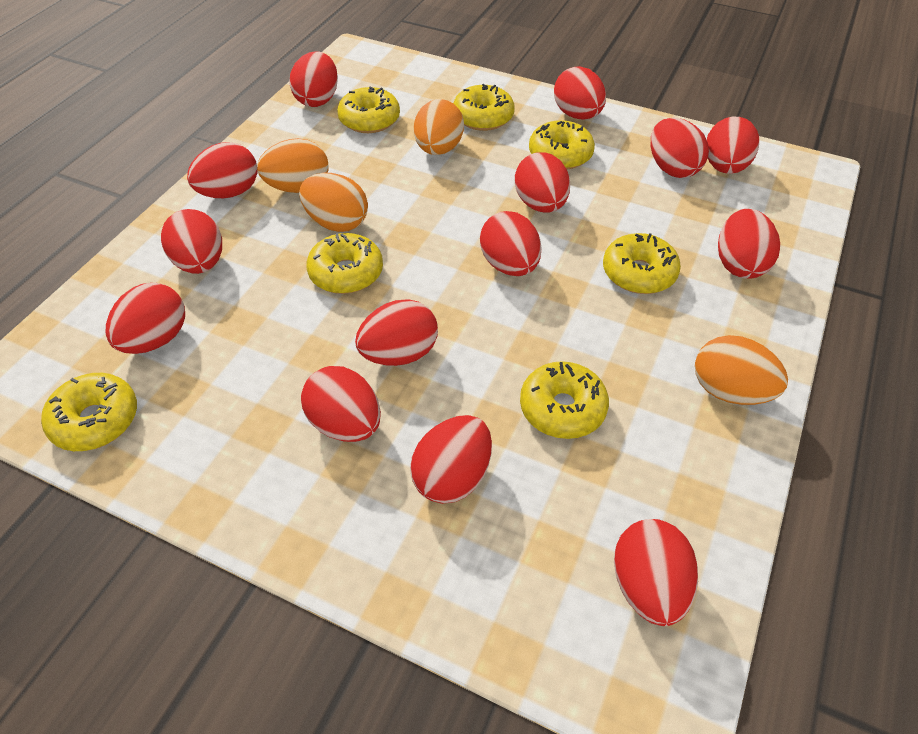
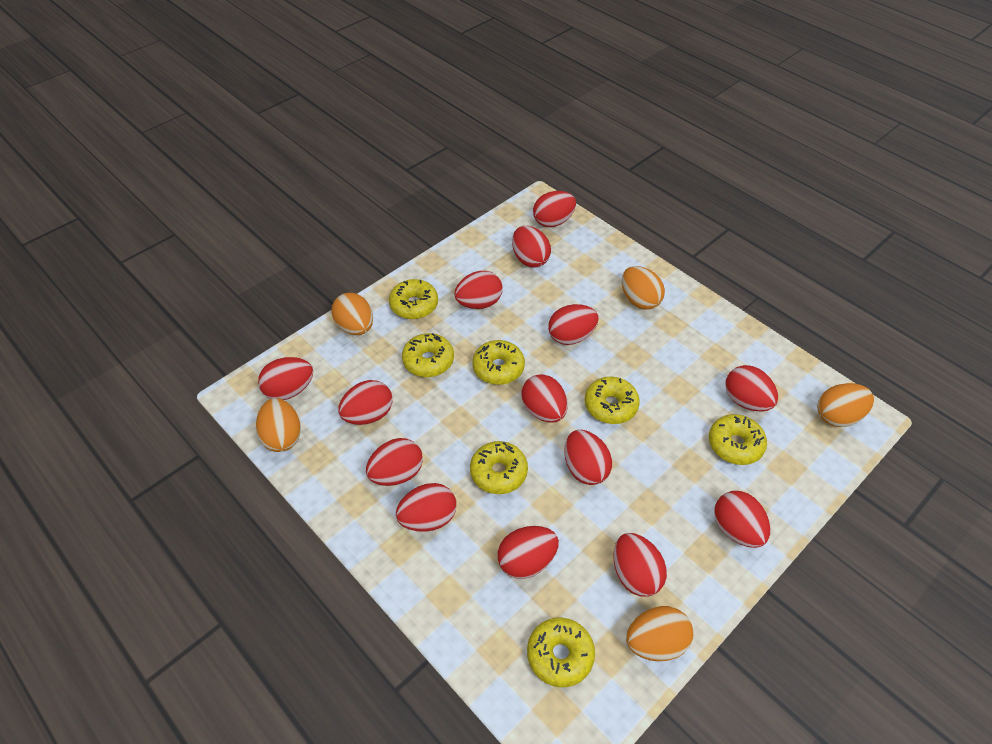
orange egg: [257,138,329,193] [299,173,368,232] [414,99,464,155] [695,335,788,405] = 4 -> [256,398,301,452] [331,293,373,335] [622,266,665,310] [626,606,693,661] [817,383,874,427] = 5

